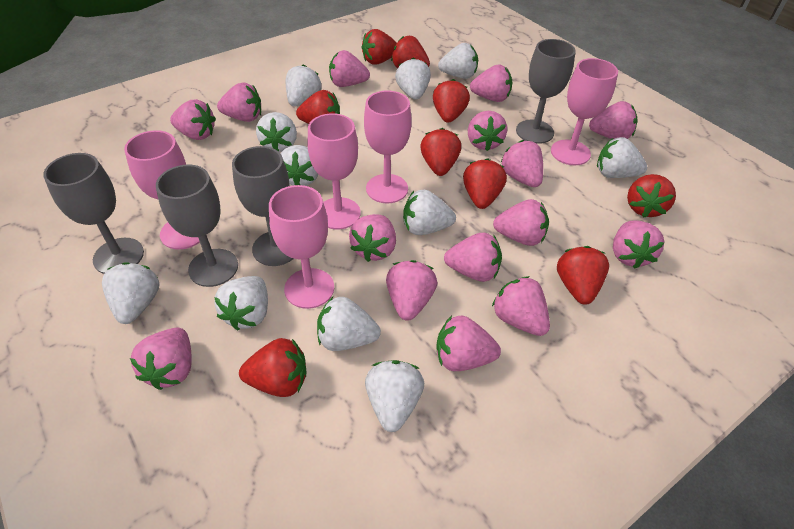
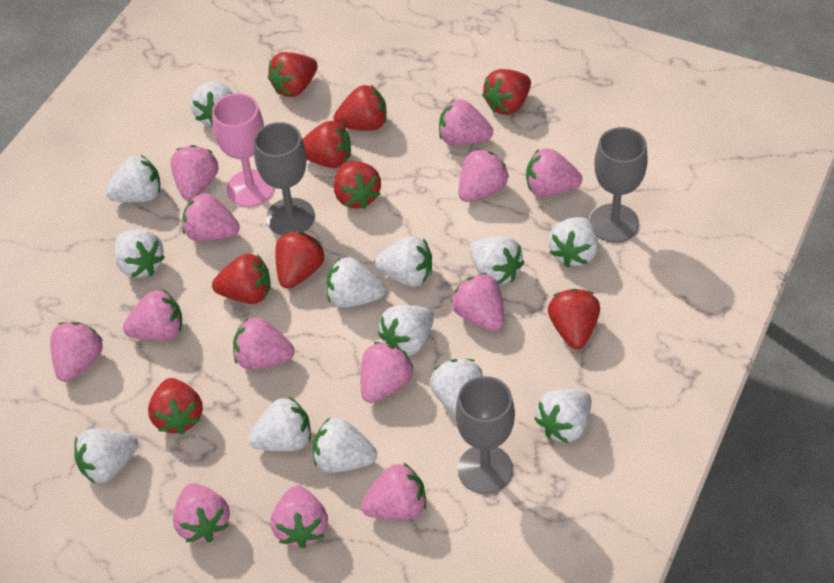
grey goblet: [43,153,144,274] [156,165,238,287] [232,146,294,266] [516,39,576,144] = 4 -> [254,122,315,235] [455,376,515,494] [590,127,648,243] = 3
pink goblet: [124,130,207,250] [269,185,334,309] [307,113,361,229] [364,91,412,203] [551,58,618,165] = 5 -> [212,93,274,207] = 1
pink strawberry: [130,328,191,390] [170,99,216,140] [217,82,261,122] [329,50,370,87] [349,214,396,262] [386,260,437,321] [436,315,501,371] [444,233,502,282] [468,111,507,151] [470,64,512,102] [492,276,550,336] [493,199,549,246] [500,140,543,187] [589,101,638,139] [613,220,664,269] = 15 -> [50,322,103,382] [123,289,182,341] [171,145,218,201] [173,483,230,543] [182,193,240,241] [233,318,294,370] [271,486,328,548] [361,342,414,403] [361,463,426,520] [439,99,493,146] [451,273,504,331] [458,149,509,202] [526,148,582,197] = 13
white strawberry: [102,262,160,324] [214,276,268,330] [256,112,297,152] [280,145,318,186] [286,65,321,106] [317,297,381,351] [365,360,424,432] [395,58,431,100] [403,190,456,235] [438,43,478,79] [597,137,647,178] = 11 -> [74,429,138,483] [105,155,161,202] [114,230,165,278] [190,81,233,126] [248,397,311,451] [313,418,377,473] [326,257,386,308] [374,236,432,287] [378,305,434,356] [430,359,483,416] [470,236,524,285] [534,389,591,443] [549,217,598,267] = 13

